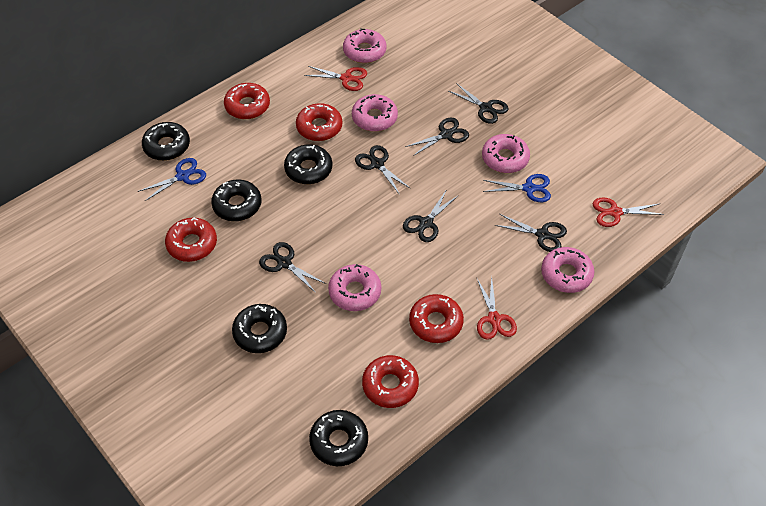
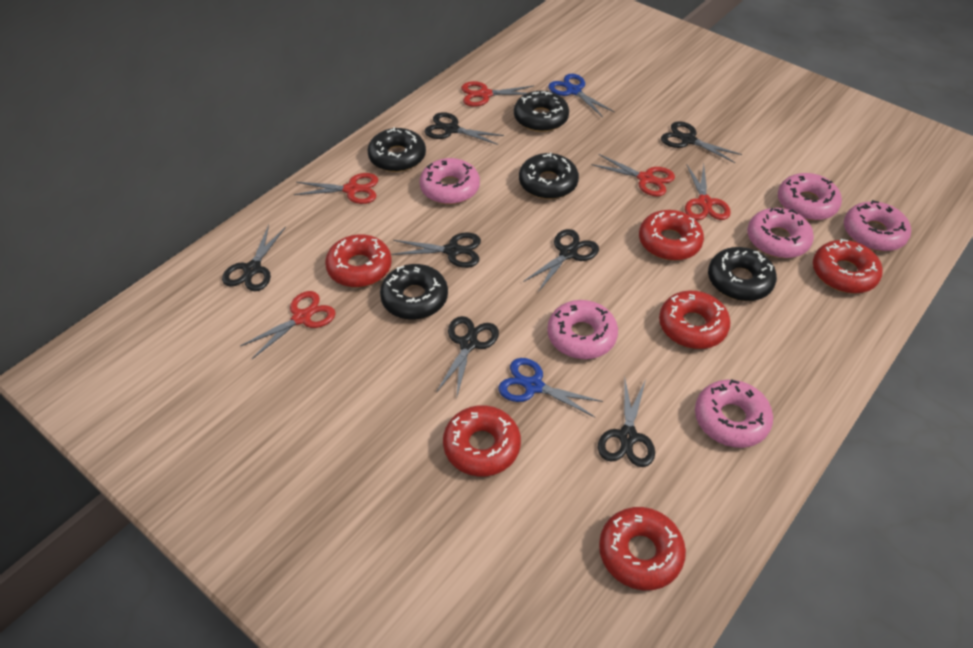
black scissors: [259,242,326,293] [355,145,411,195] [403,189,459,242] [405,118,469,156] [449,83,509,124] [495,214,567,252] = 6 -> [222,225,286,291] [391,232,481,268] [424,112,504,145] [436,316,499,396] [523,229,599,292] [598,376,655,467] [661,121,742,163] = 7
pink donut: [328,264,381,311] [343,28,386,63] [352,94,398,132] [482,134,530,173] [541,247,595,293] = 5 -> [420,158,480,204] [547,300,618,359] [695,379,773,448] [747,208,814,258] [778,173,842,221] [844,200,911,251] = 6
red donut: [165,217,217,262] [224,83,270,119] [296,103,342,141] [362,355,419,408] [409,294,464,343] = 5 -> [325,234,392,287] [443,405,521,476] [599,507,686,590] [639,210,704,261] [659,291,730,349] [813,239,883,294] = 6
red scissors: [304,66,367,91] [477,276,517,340] [593,197,664,227] = 3 -> [240,291,335,359] [294,173,378,204] [461,81,533,107] [591,154,675,197] [685,164,731,220] = 5

